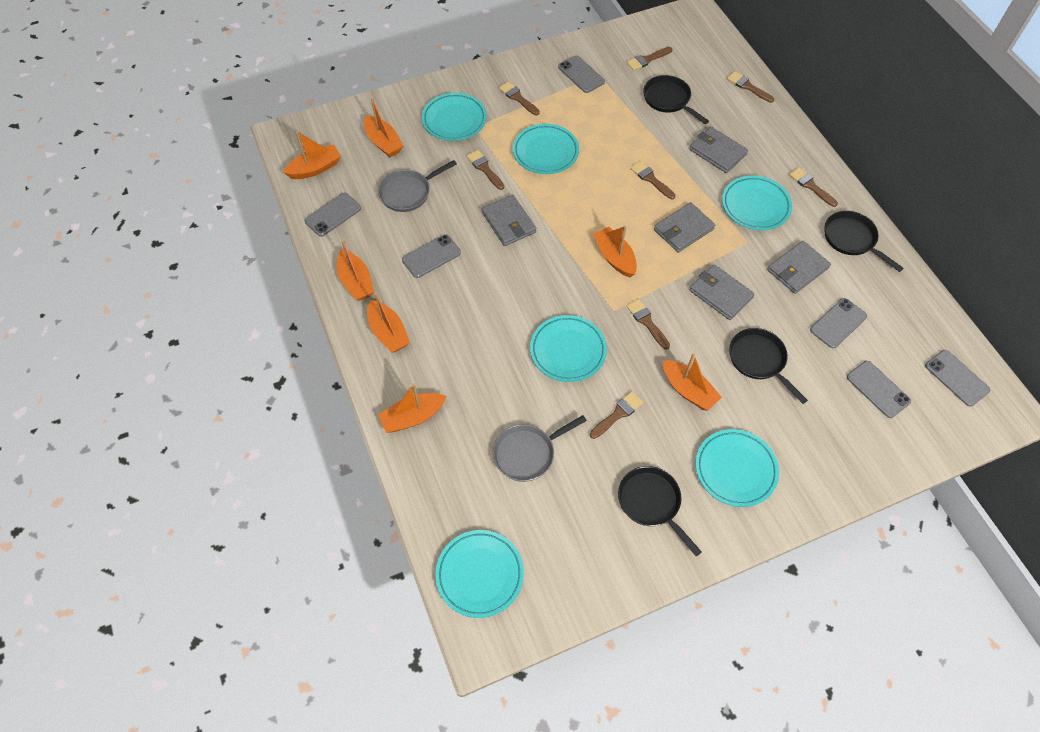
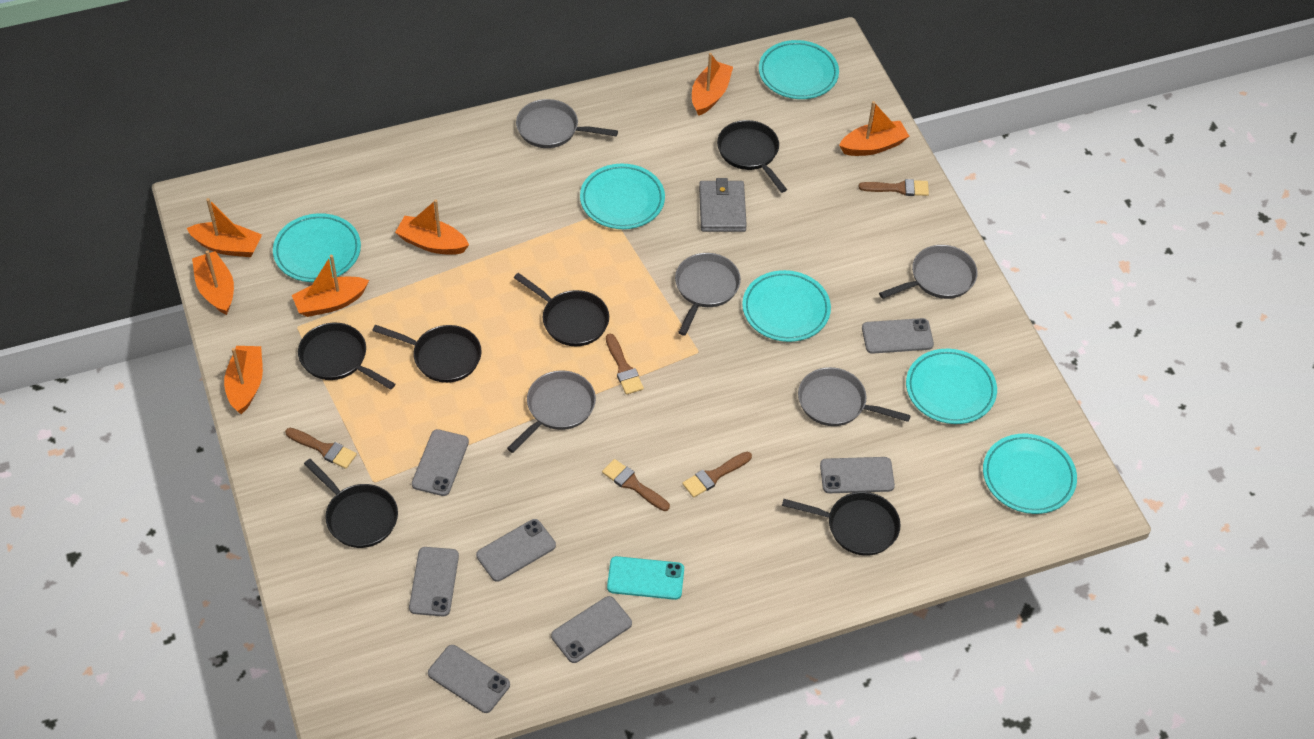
black pan: [618,466,702,556] [643,75,709,124] [729,328,808,404] [824,211,904,272] = 4 -> [298,323,395,390] [304,459,398,548] [372,325,482,383] [514,273,609,346] [717,120,787,193] [782,492,901,556] = 6
brown brush: [467,150,504,190] [499,81,540,115] [590,391,644,439] [626,299,670,349] [627,47,673,71] [630,161,676,199] [727,71,774,103] [789,167,838,207] = 8 -> [285,428,357,469] [602,459,670,511] [606,334,644,395] [682,452,752,498] [859,179,929,196] = 5
grey pan: [378,160,457,212] [493,415,587,482] = 2 -> [507,370,596,453] [516,99,618,148] [675,253,741,336] [798,367,911,426] [879,245,977,299] = 5
grey phone: [305,193,361,237] [402,234,461,278] [558,55,605,93] [810,298,867,348] [847,361,911,418] [925,350,990,407] = 6 -> [409,547,459,616] [412,429,469,496] [428,645,510,713] [476,519,556,582] [551,596,632,663] [820,457,895,493] [862,318,934,354] = 7
grey wallet: [482,195,536,246] [654,202,715,253] [690,127,748,173] [690,264,755,320] [767,241,831,294] = 5 -> [699,178,747,232] = 1
turquoise phone: none = 0 -> [607,556,684,600] = 1

